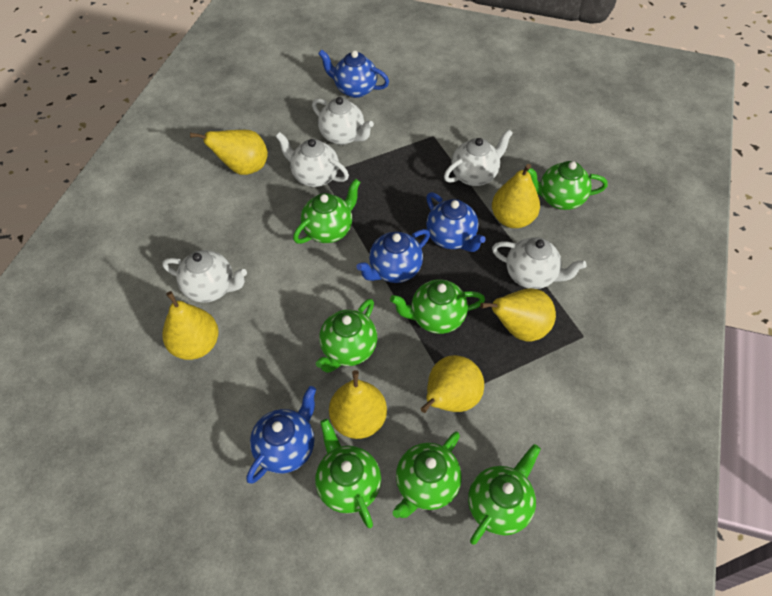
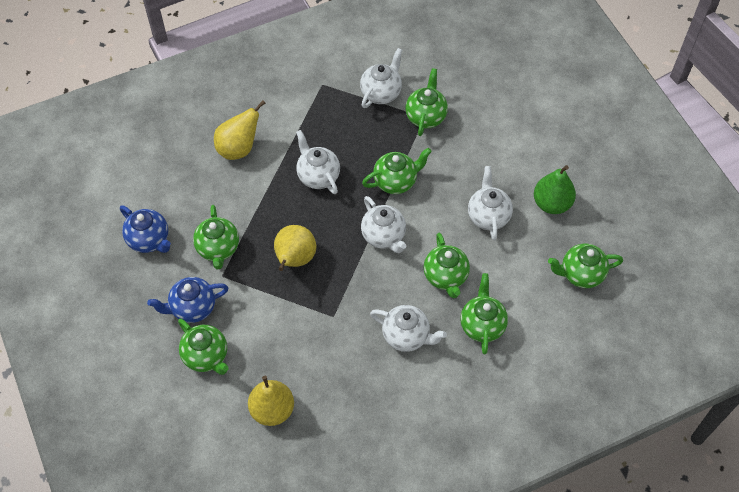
blue teapot: [247,386,316,484] [318,50,389,98] [356,229,430,283] [426,192,486,252] = 4 -> [120,205,171,253] [147,277,228,323] = 2
green pear: none = 0 -> [534,165,576,214] = 1
yellow pear: [162,291,219,360] [190,130,268,175] [329,370,387,439] [420,355,484,413] [480,288,556,342] [492,164,540,228] = 6 -> [214,100,265,160] [248,376,294,426] [274,225,316,271] = 3

